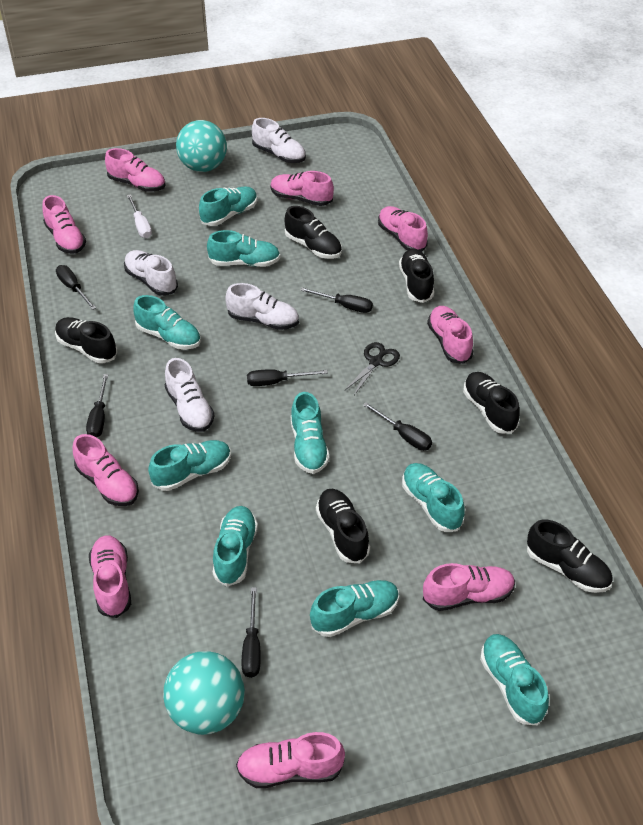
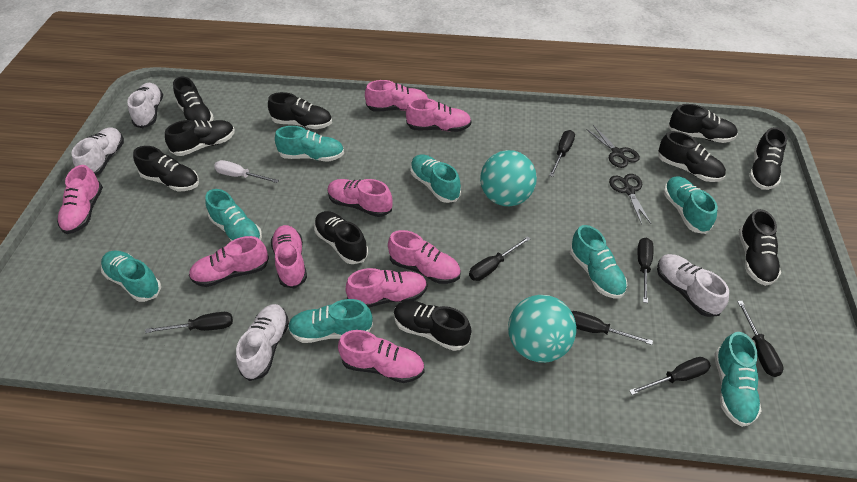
black scissors: [344,342,400,395] = 1 -> [586,125,640,168] [609,174,651,225] = 2
black screwdriver: [56,265,96,310] [86,374,108,438] [242,587,261,678] [247,369,328,386] [300,288,373,313] [363,402,432,451] = 6 -> [145,312,233,333] [469,236,530,281] [549,130,575,177] [571,311,653,345] [629,357,711,395] [638,237,653,303] [737,301,784,377] = 7
black shoe: [55,317,118,363] [285,206,342,259] [316,489,370,563] [399,248,434,303] [463,372,520,434] [527,519,613,593] = 6 -> [133,146,199,192] [165,120,235,156] [173,77,214,122] [268,92,332,129] [314,211,368,264] [394,301,471,351] [658,131,726,182] [668,104,738,143] [739,209,781,286] [749,127,787,190] = 10
turquoise shoe: [133,295,201,350] [148,440,231,491] [199,187,257,226] [207,230,280,267] [213,506,258,586] [291,392,329,474] [310,580,399,637] [402,463,465,532] [480,634,549,725] = 9 -> [101,250,161,302] [205,189,262,241] [275,126,344,162] [288,299,373,343] [410,154,461,203] [570,225,627,298] [664,177,718,234] [715,332,762,427] = 8

